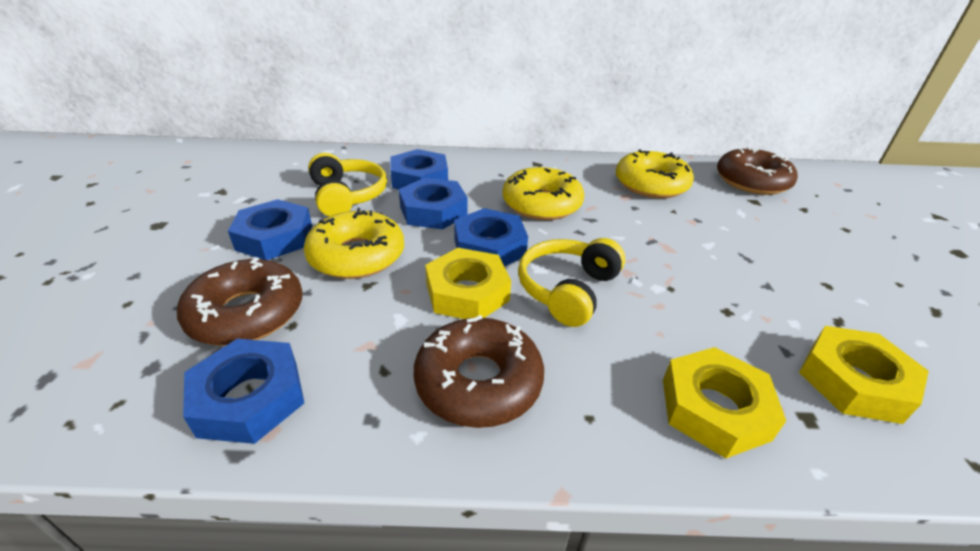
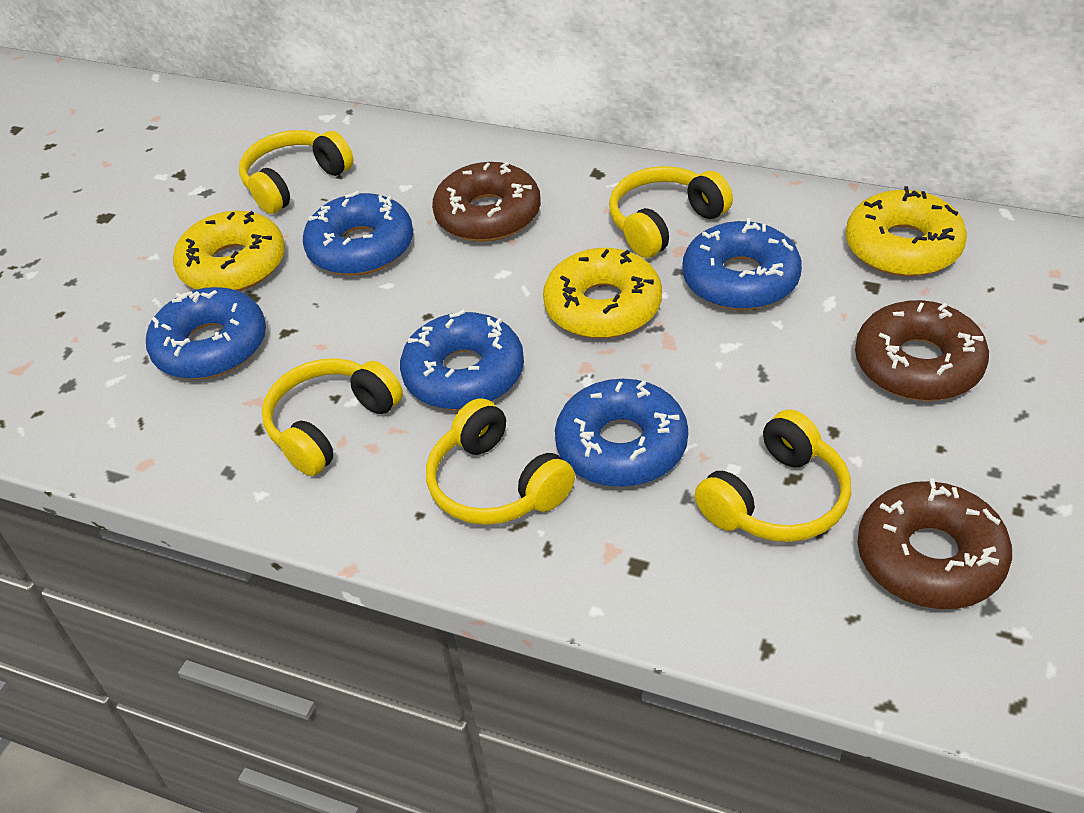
blue donut: none = 0 -> [146,287,266,379] [303,191,413,276] [400,310,524,410] [555,379,688,487] [682,218,802,310] = 5
blue nut: [183,339,304,444] [228,199,312,260] [390,149,448,189] [399,178,468,229] [454,208,528,266] = 5 -> none = 0
yellow headphones: [308,153,387,217] [518,238,626,327] = 2 -> [239,130,354,214] [262,358,403,476] [426,399,575,525] [609,166,733,258] [694,409,851,542] = 5
yellow nut: [425,248,511,319] [663,347,786,458] [799,326,929,424] = 3 -> none = 0

